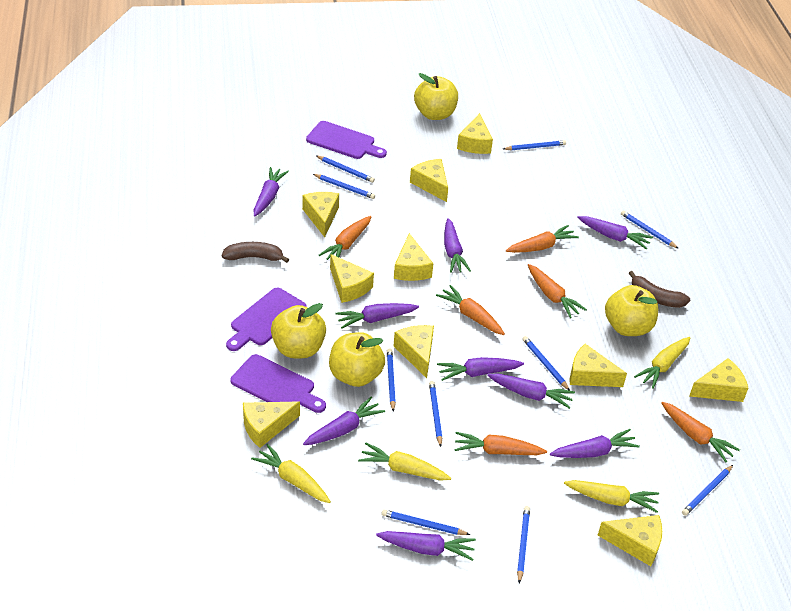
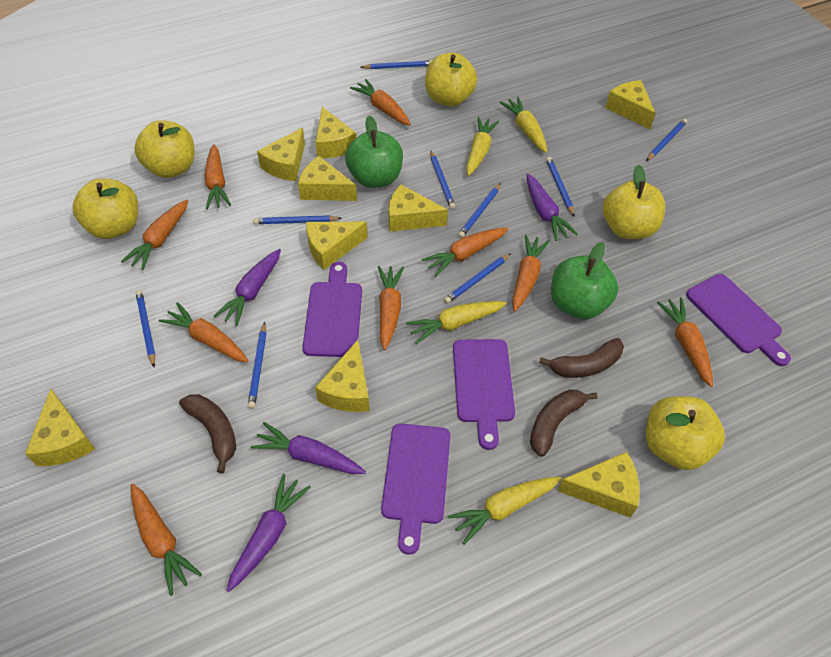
blue pencil: [313,174,375,199] [316,156,375,183] [381,510,470,535] [387,349,396,412] [429,381,442,447] [503,140,566,150] [517,506,530,584] [522,336,570,391] [621,211,679,249] [682,465,733,516] = 10 -> [136,290,156,367] [248,322,266,409] [253,215,342,224] [361,60,432,69] [430,151,456,209] [444,253,511,304] [458,183,501,238] [546,157,574,216] [646,119,687,161] = 9
brown banana: [222,242,289,263] [629,271,690,308] = 2 -> [179,394,236,473] [530,390,598,457] [539,338,624,378] = 3
green apple: none = 0 -> [345,115,403,188] [551,242,618,319] = 2
orange carrot: [319,216,372,260] [436,285,505,335] [454,432,547,455] [506,225,579,253] [528,264,587,318] [661,402,740,462] = 6 -> [121,200,188,270] [131,484,202,596] [158,302,249,362] [204,144,231,209] [350,79,411,126] [378,266,404,350] [422,228,508,277] [512,234,550,312] [657,297,713,387] = 9
purple carrot: [254,167,289,216] [303,397,385,445] [335,303,419,329] [376,531,476,561] [437,357,524,381] [444,218,471,273] [487,373,575,409] [550,429,640,458] [577,216,653,250] = 9 -> [214,249,281,326] [226,474,311,592] [250,422,366,474] [526,173,578,241] = 4
purple cutting board: [226,288,307,351] [230,354,326,413] [306,121,387,159] = 3 -> [302,262,362,357] [381,423,450,555] [453,339,515,450] [686,274,791,366] = 4
yellow apple: [271,303,326,358] [329,332,385,387] [414,73,458,120] [605,285,658,336] = 4 -> [73,178,138,239] [134,120,195,178] [425,52,477,107] [603,165,665,239] [646,396,725,470] = 5
yellow cheese: [243,401,300,448] [302,192,339,237] [330,254,374,303] [394,233,434,281] [394,325,434,378] [410,159,448,202] [457,113,493,154] [570,344,627,387] [598,515,662,566] [689,358,748,402] = 10 -> [25,389,95,466] [257,128,305,181] [298,156,357,201] [306,222,368,270] [315,340,369,412] [316,107,357,158] [389,184,448,232] [557,452,640,518] [605,80,656,129] = 9

